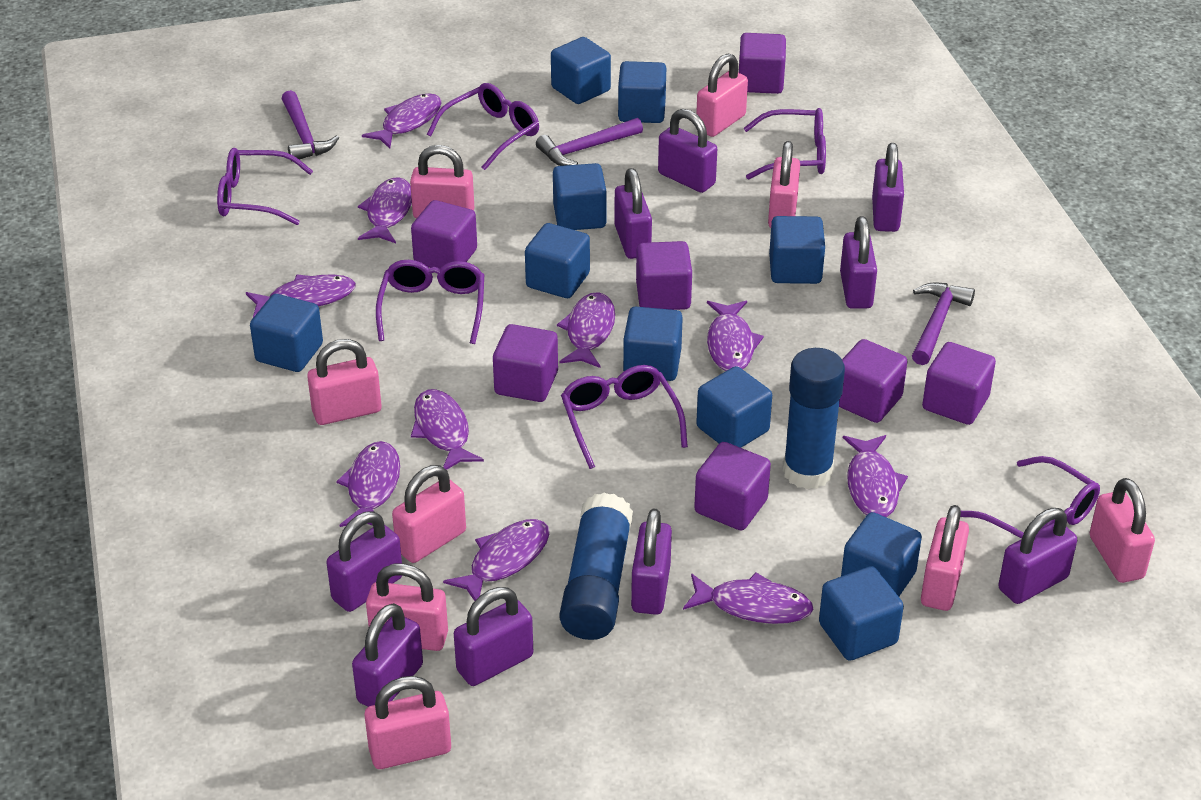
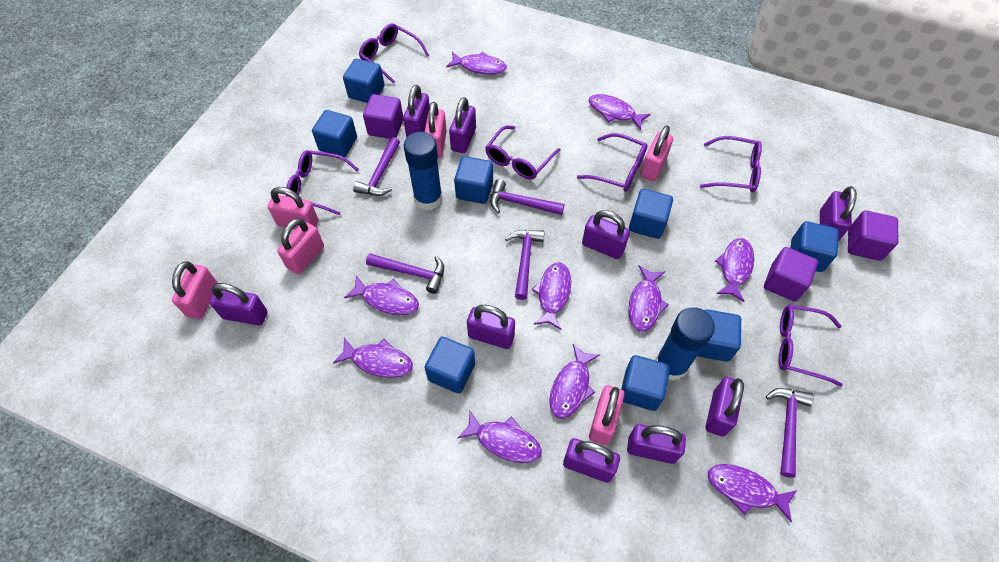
blue cube: [250,294,323,372] [525,223,590,298] [551,37,611,104] [553,163,607,230] [618,61,666,123] [623,307,683,381] [696,366,772,448] [769,216,825,284] [819,566,904,661] [841,512,922,596] = 10 -> [312,110,357,157] [343,59,384,103] [425,337,475,394] [454,156,493,204] [621,355,670,411] [629,189,673,239] [697,310,741,362] [791,221,839,272] = 8
pink padlock: [307,339,382,425] [364,676,451,769] [366,563,448,651] [392,465,466,563] [410,145,474,218] [696,53,748,137] [768,141,800,228] [921,505,969,611] [1089,478,1155,583] = 9 -> [172,261,218,319] [268,187,319,229] [277,218,324,274] [425,102,447,158] [589,385,625,445] [640,126,673,181] = 6
purple cube: [411,200,477,268] [493,324,558,402] [636,241,692,310] [694,442,771,531] [739,33,786,94] [839,339,908,423] [922,342,996,425] = 7 -> [363,94,403,139] [764,247,818,301] [848,210,898,261] = 3
purple hammer: [282,90,339,162] [536,118,643,166] [912,282,975,365] = 3 -> [353,137,400,196] [366,253,444,294] [490,179,564,215] [505,230,545,300] [766,388,814,478] = 5

